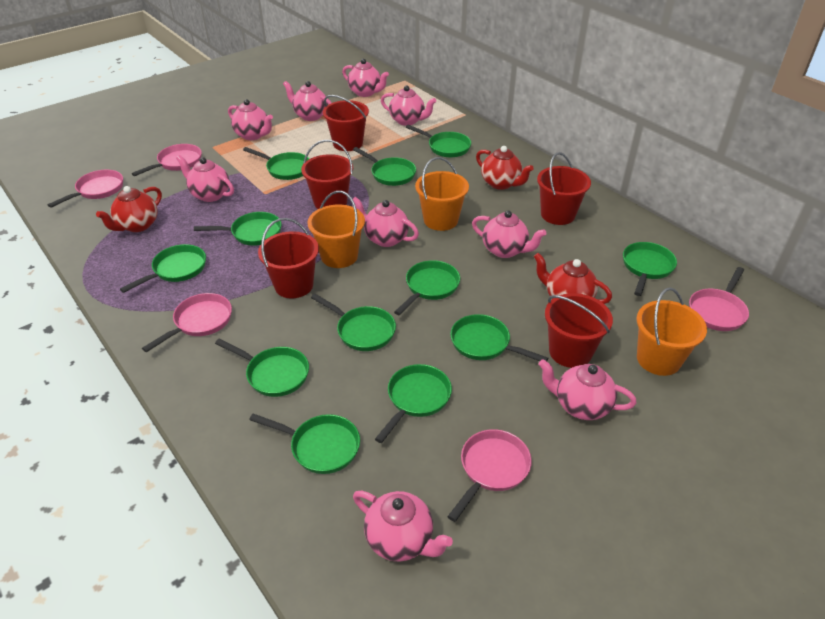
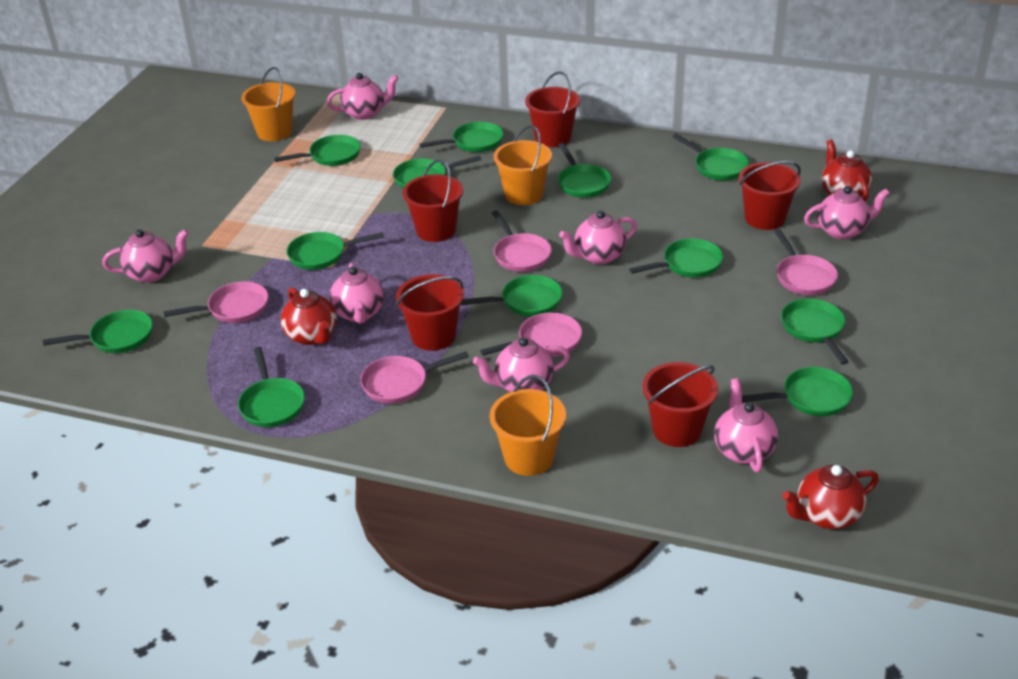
pink teapot: [176,155,234,202] [228,99,273,140] [283,81,332,121] [342,59,389,97] [353,197,419,247] [353,490,453,562] [381,86,436,126] [472,210,546,258] [539,359,636,420] = 9 -> [102,229,189,283] [327,73,399,120] [329,263,384,323] [473,337,570,392] [559,211,637,265] [714,379,778,472] [804,186,890,239] = 7

